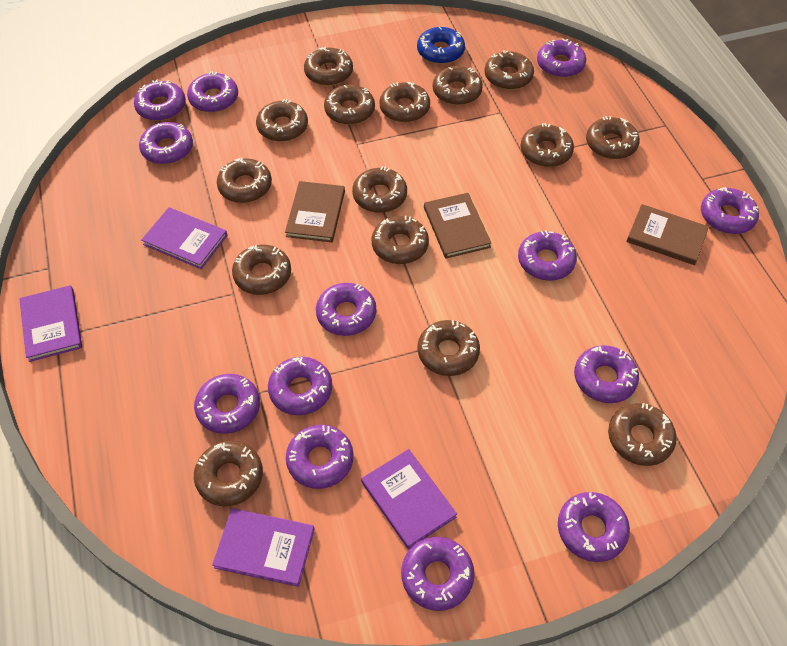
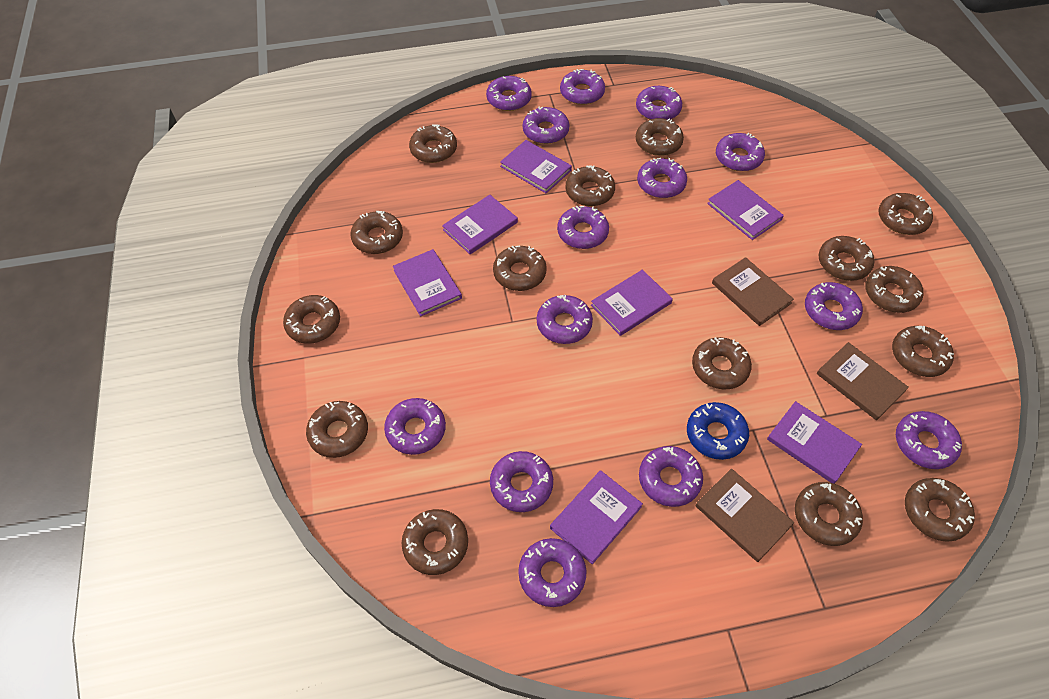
purple book: [19,285,82,362] [141,207,228,269] [212,508,315,587] [361,449,457,549] = 4 -> [393,249,462,317] [442,195,518,255] [500,140,572,193] [550,470,643,564] [591,270,673,336] [707,180,784,240] [767,401,862,484] = 7
purple donut: [134,80,186,121] [139,122,193,164] [187,71,238,112] [194,374,260,434] [268,357,332,415] [286,425,354,489] [316,283,376,336] [401,537,475,611] [518,230,577,281] [537,38,586,78] [558,492,630,562] [574,345,639,403] [701,187,759,234] = 13 -> [384,398,446,455] [486,76,532,111] [490,451,553,512] [518,538,586,607] [523,106,569,144] [537,295,593,344] [557,206,609,249] [560,69,605,105] [636,86,682,120] [637,158,687,198] [639,446,703,507] [716,133,765,171] [805,282,863,330] [896,411,962,469] = 14

